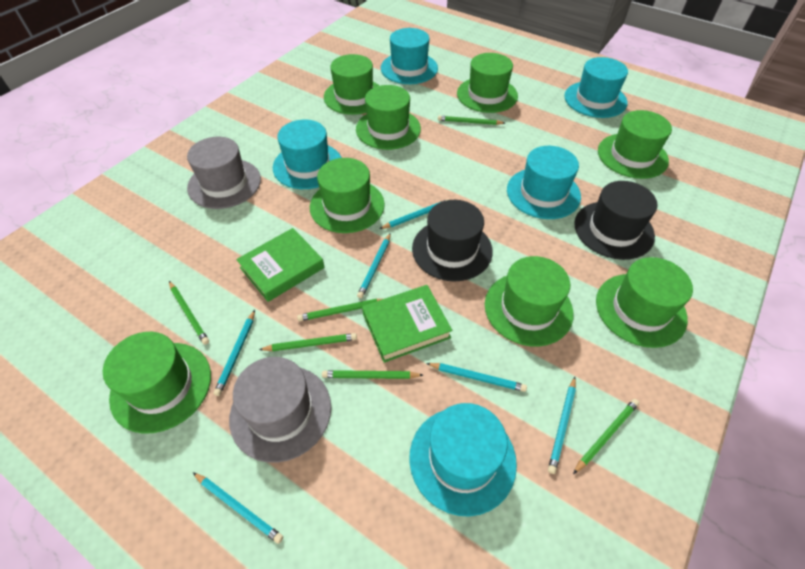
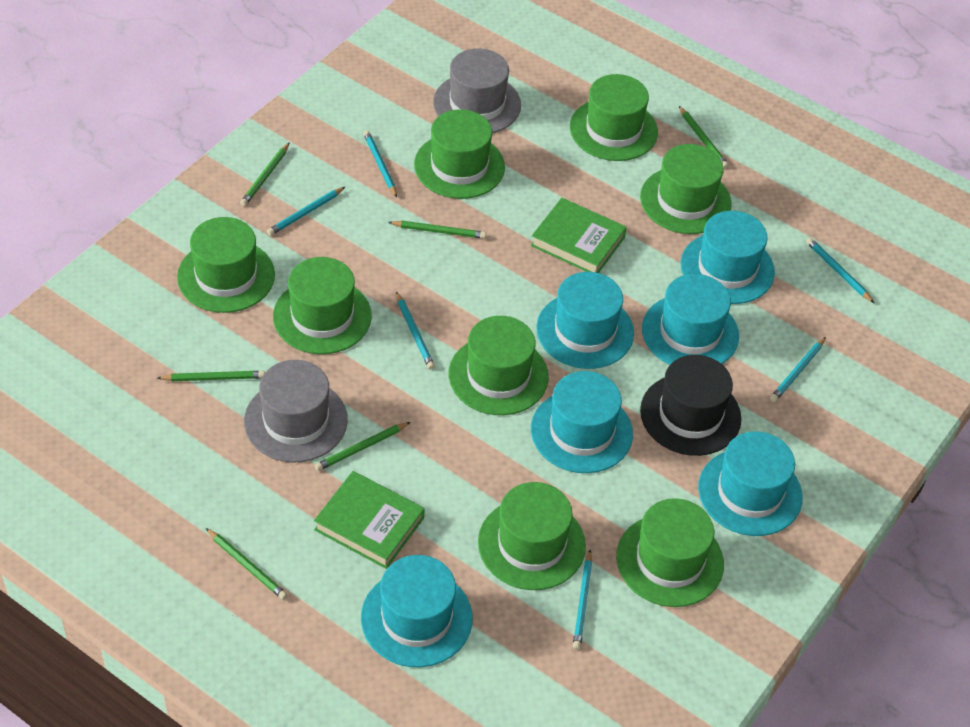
black hat: [412,200,493,281] [574,181,657,260] = 2 -> [640,355,741,456] = 1
turquoise hat: [273,120,342,189] [381,28,438,84] [409,403,517,517] [507,146,581,219] [564,57,628,118] = 5 -> [361,555,473,667] [531,371,633,473] [536,272,634,369] [642,274,739,365] [680,211,775,304] [698,431,803,536] = 6

